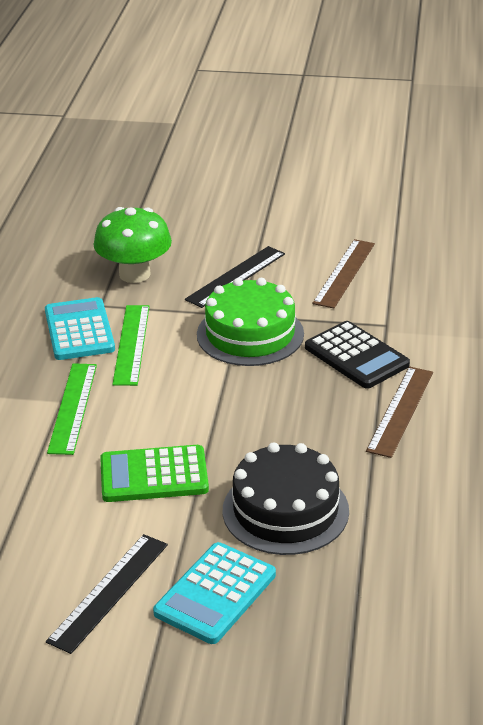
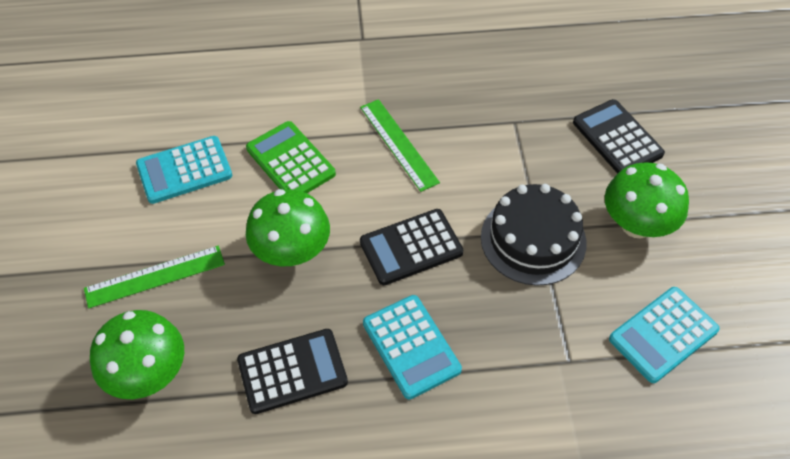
black calculator: [305,321,410,389] = 1 -> [237,329,348,414] [360,209,463,285] [573,99,665,174] = 3
black ruler: [46,534,168,654] [185,246,285,308] = 2 -> none = 0
brown ruler: [312,239,375,308] [366,367,433,458] = 2 -> none = 0
green cake: [197,278,304,366] = 1 -> none = 0
green mushroom: [94,207,172,283] = 1 -> [90,310,184,399] [246,189,330,266] [605,162,689,239] = 3
turquoise calculator: [45,297,115,360] [153,542,276,644] = 2 -> [136,136,232,204] [363,295,462,399] [609,287,720,383] = 3

